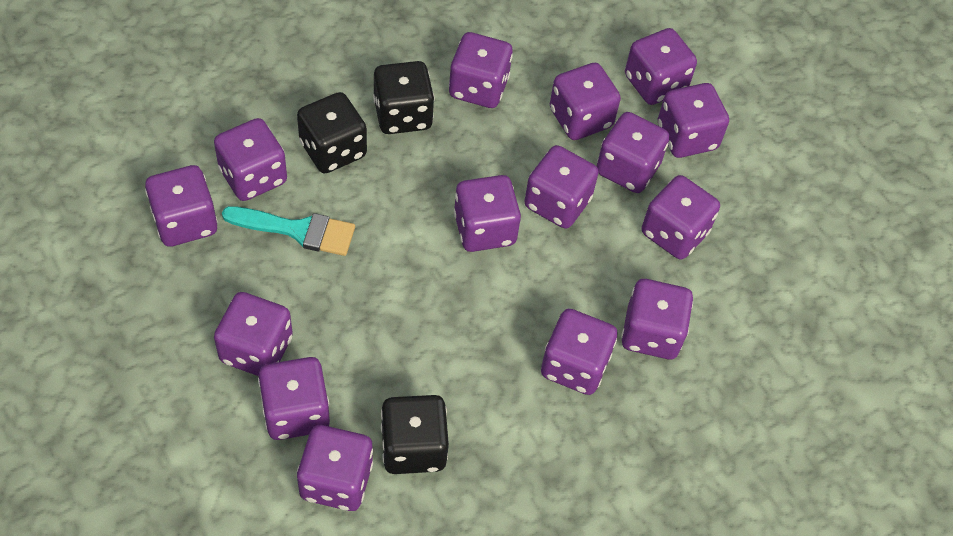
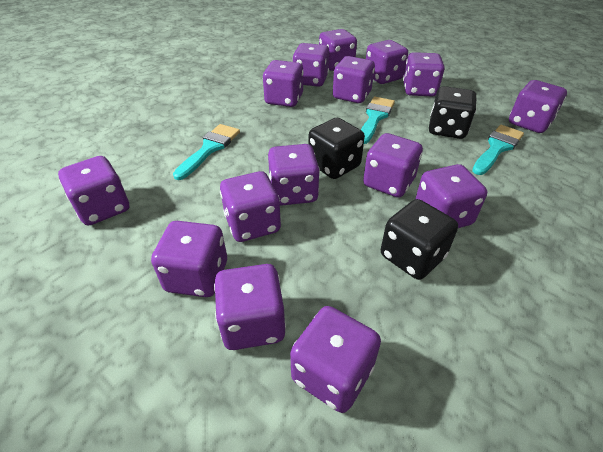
turquoise brush: [222,206,355,256] = 1 -> [173,124,240,180] [361,97,395,144] [472,125,524,175] = 3

